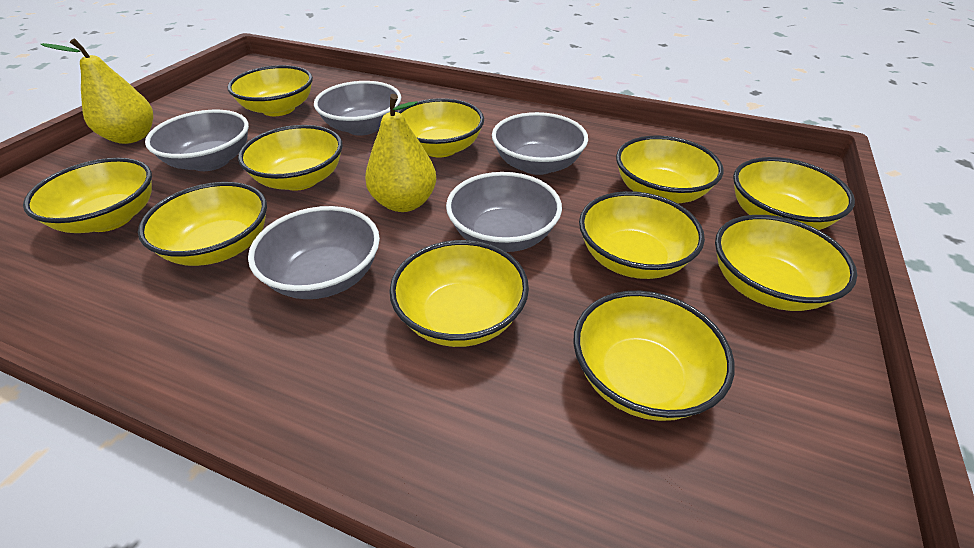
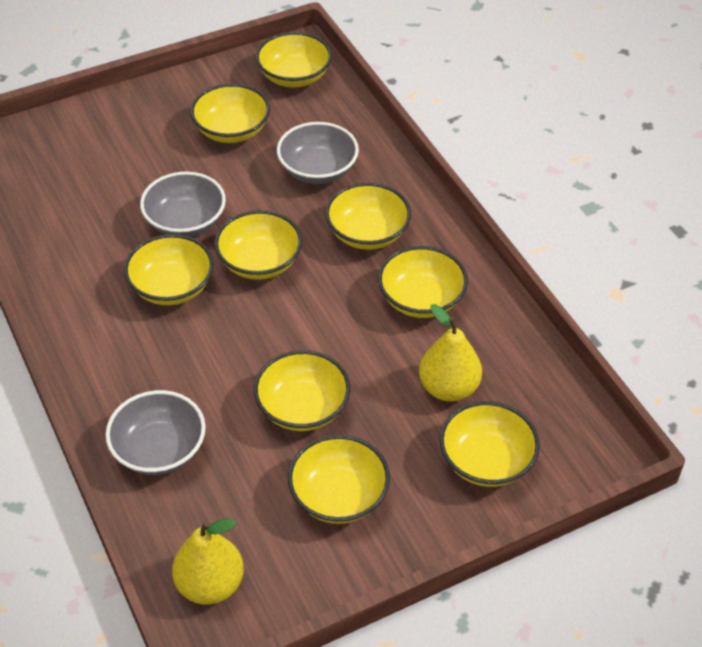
grey bowl: [145,110,249,171] [248,206,380,299] [314,81,401,135] [446,172,562,252] [492,112,588,175] = 5 -> [105,390,206,475] [140,172,226,237] [277,122,359,184] = 3
yellow bowl: [23,158,152,233] [138,182,267,266] [227,65,313,116] [238,125,343,191] [389,240,529,347] [398,98,484,157] [573,291,735,421] [579,191,705,279] [616,135,723,203] [715,215,857,311] [733,157,855,230] = 11 -> [124,234,214,305] [190,84,270,143] [214,210,302,280] [254,350,350,431] [256,32,332,87] [288,435,390,524] [325,183,411,250] [378,246,468,318] [440,401,540,487] = 9

